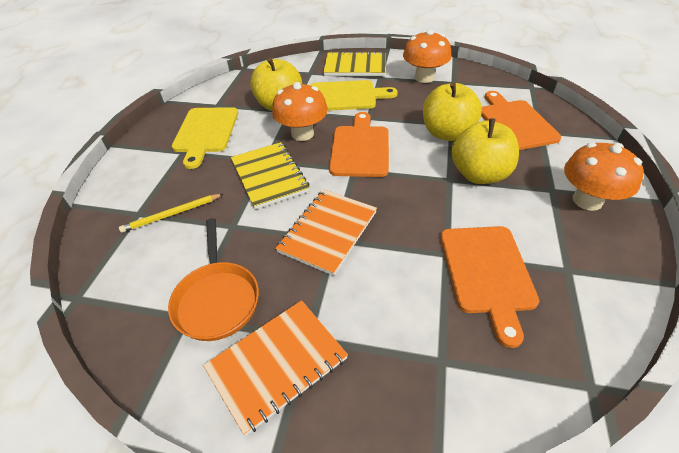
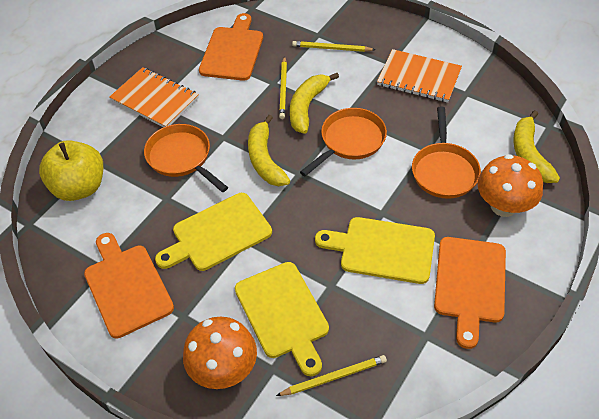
orange mushroom: [272,82,328,141] [403,30,452,83] [564,143,644,211] = 3 -> [183,316,257,389] [477,154,543,217] = 2
orange pan: [168,218,259,341] = 1 -> [144,124,228,192] [300,108,387,176] [412,106,481,199] = 3
yellow apple: [250,58,302,111] [423,82,482,141] [452,118,519,184] = 3 -> [39,140,103,201] = 1
yellow banana: none = 0 -> [248,115,290,186] [290,73,339,134] [513,110,560,183] = 3
yellow cutting board: [172,107,238,169] [310,80,398,111] = 2 -> [155,193,272,271] [235,262,329,376] [315,217,435,284] = 3
yellow notebook: [231,142,310,209] [323,51,385,76] = 2 -> none = 0
yellow pencil: [119,194,223,233] = 1 -> [276,355,387,396] [279,56,287,119] [292,41,375,52] = 3

